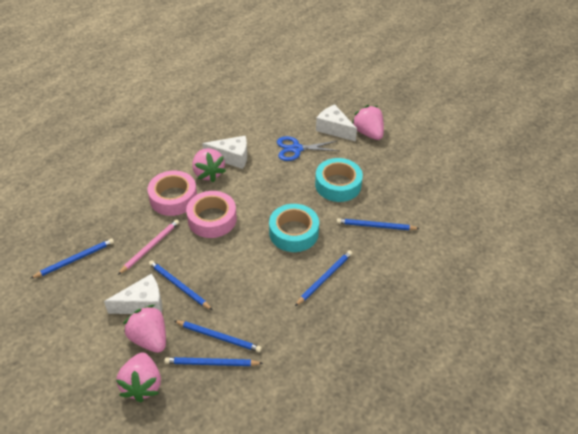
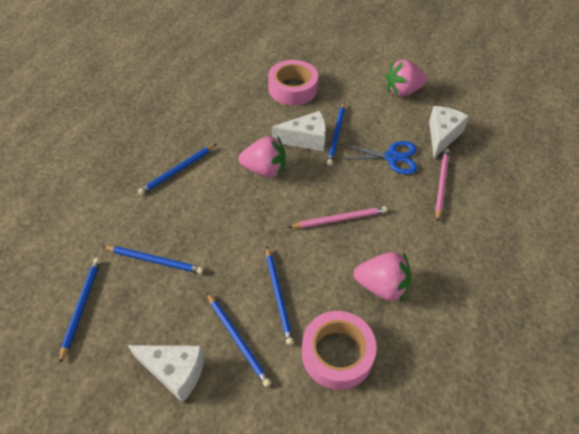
pink pencil: [118,219,179,275] = 1 -> [288,206,387,228] [435,148,449,222] = 2
pink strawberry: [116,353,161,402] [123,305,166,353] [192,148,226,182] [352,105,384,140] = 4 -> [238,136,286,178] [353,252,411,302] [385,60,427,97] = 3
turquoise tape: [269,204,319,252] [315,158,363,202] = 2 -> none = 0

